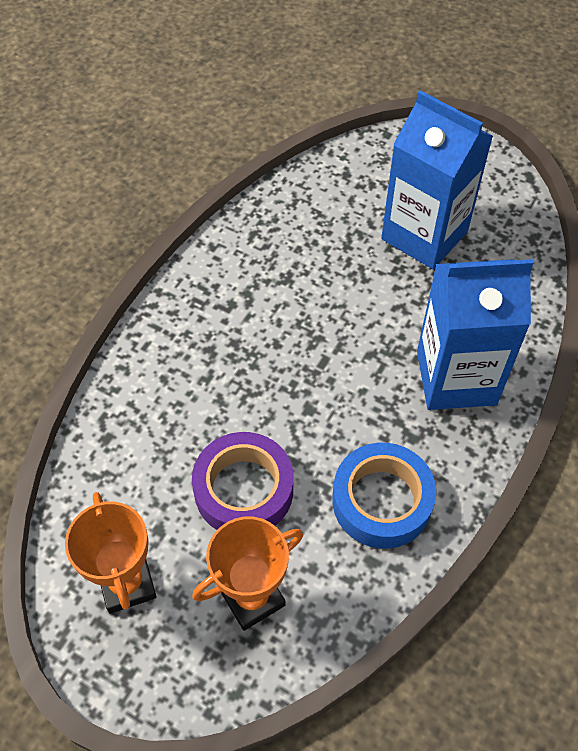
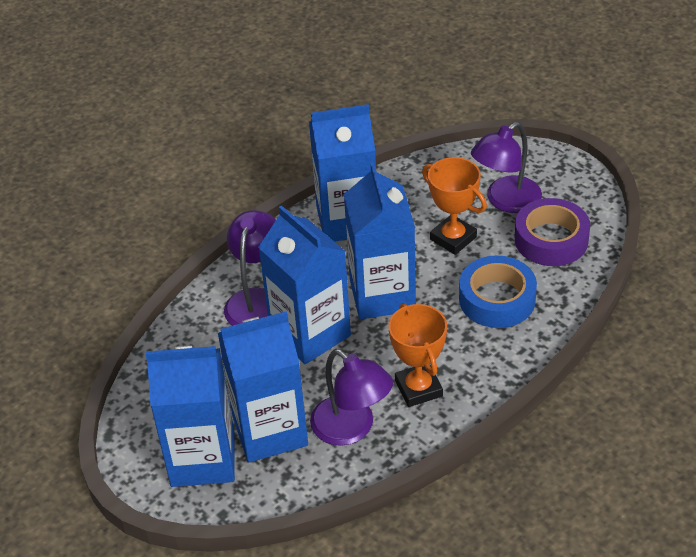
blue carton: [381,91,493,270] [417,259,534,410] = 2 -> [146,346,235,487] [218,311,308,462] [258,205,351,364] [309,104,376,242] [344,163,416,319] = 5
purple lamp: none = 0 -> [224,210,276,326] [310,349,393,446] [471,122,542,213] = 3

